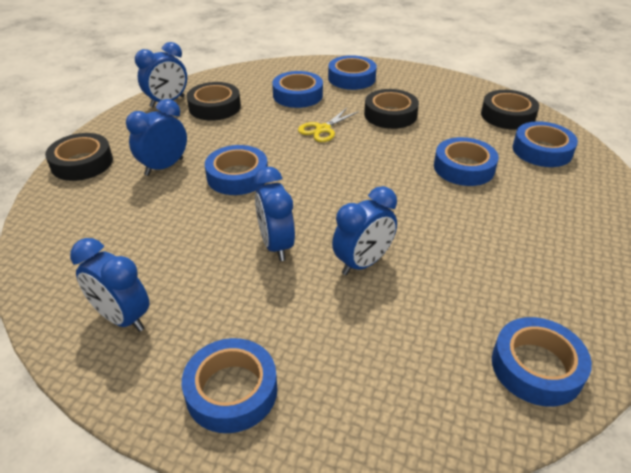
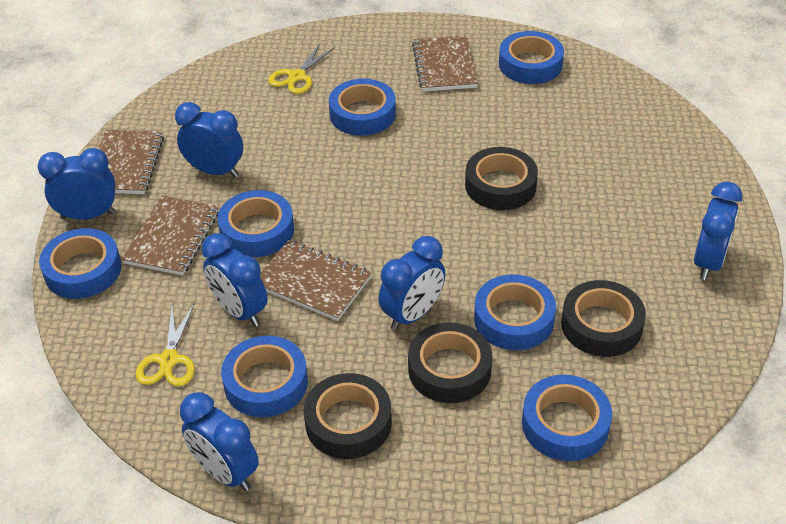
blue clock: [70,238,149,332] [126,99,187,176] [135,42,187,107] [254,167,295,261] [332,186,397,275] = 5 -> [38,148,116,220] [175,102,243,178] [180,392,259,491] [202,233,267,327] [378,236,445,331] [694,182,743,280] = 6
brown notebook: none = 0 -> [98,130,164,194] [122,195,219,275] [260,240,372,321] [412,35,478,91] = 4
yellow scissors: [298,108,359,142] = 1 -> [136,303,195,386] [268,44,335,94] = 2

